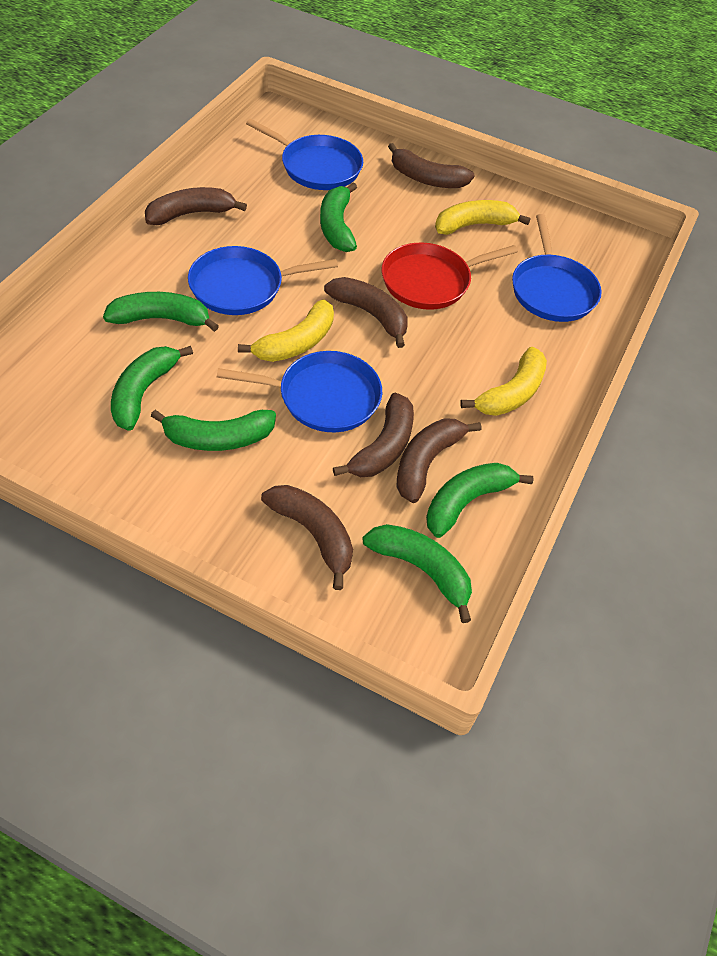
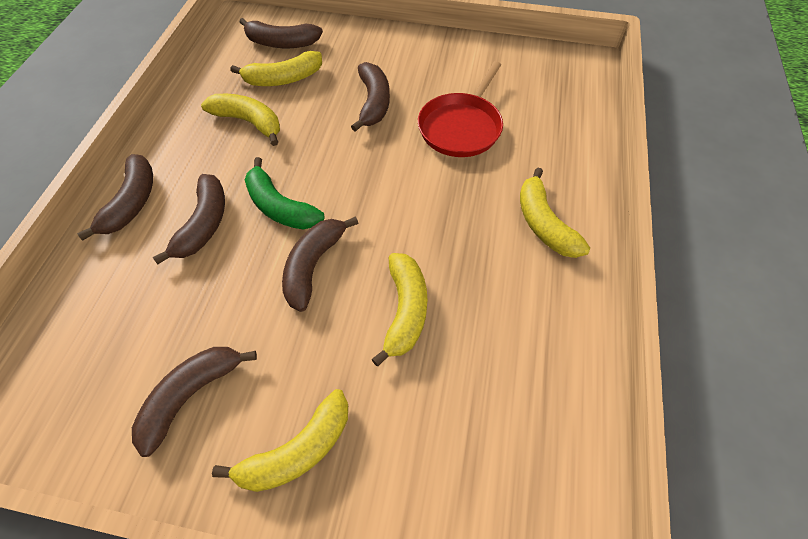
blue pan: [188,246,338,315] [217,351,382,432] [246,119,363,190] [512,214,602,322] = 4 -> none = 0
green banana: [103,292,219,332] [111,346,193,431] [151,410,276,451] [320,183,357,252] [363,524,472,623] [426,463,533,538] = 6 -> [245,157,324,230] = 1
yellow banana: [238,299,334,362] [435,200,531,235] [460,347,547,416] = 3 -> [201,94,280,146] [212,389,348,492] [230,51,322,86] [371,253,427,366] [520,168,590,258] = 5

